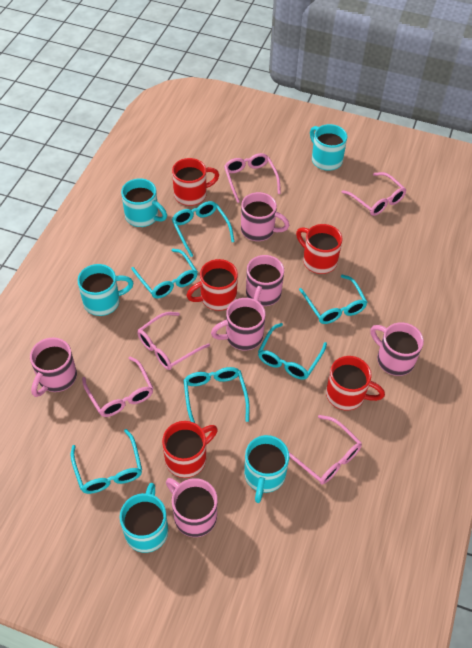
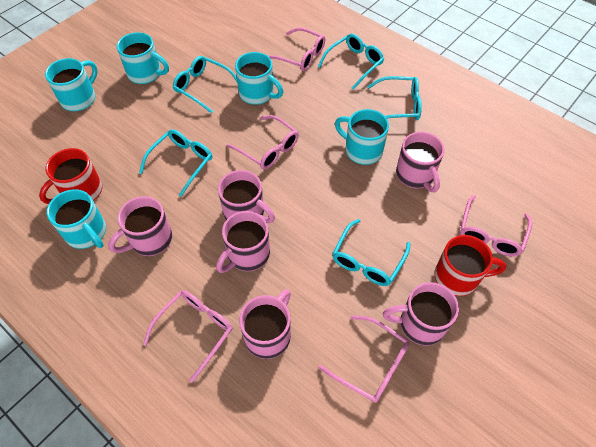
red mug: [162,421,218,478] [172,158,219,206] [186,259,238,311] [296,224,343,274] [326,356,385,411] = 5 -> [39,148,102,204] [435,235,506,296] = 2
turquoise glasses: [71,429,142,494] [131,249,198,299] [172,201,235,257] [184,367,250,423] [258,323,327,379] [299,275,368,324] = 6 -> [139,129,212,197] [173,56,237,114] [318,34,384,90] [332,219,410,286] [367,76,422,120] = 5

